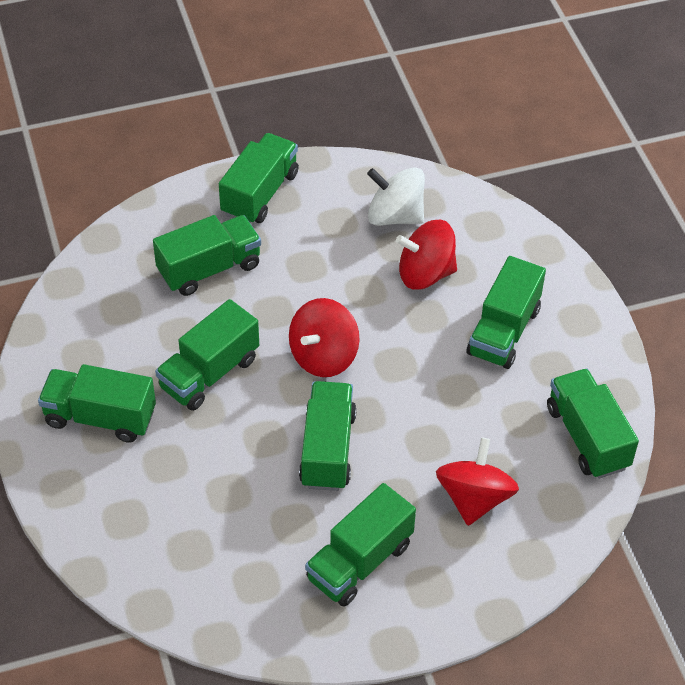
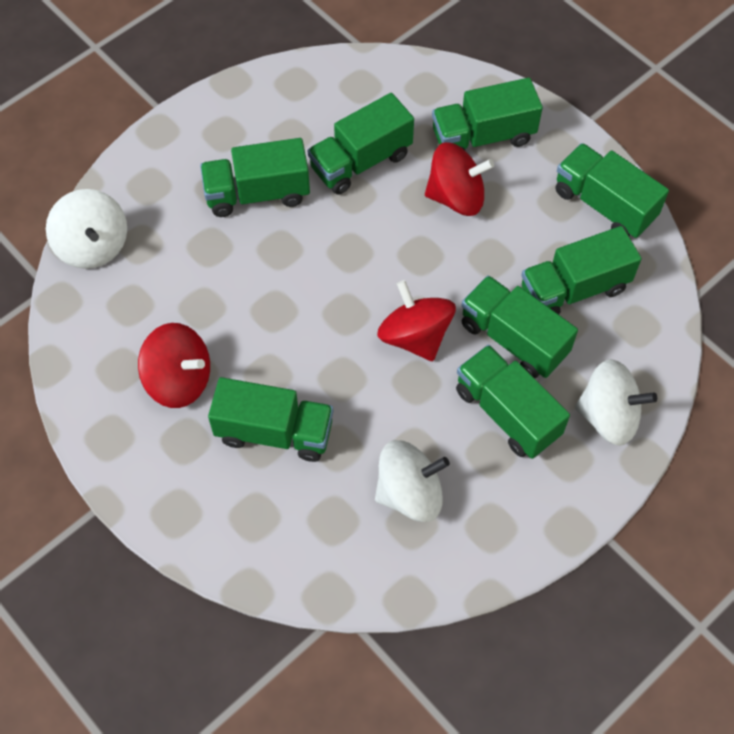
white spinning top: [367,167,425,226] = 1 -> [46,189,127,269] [375,440,450,522] [575,359,657,446] = 3

